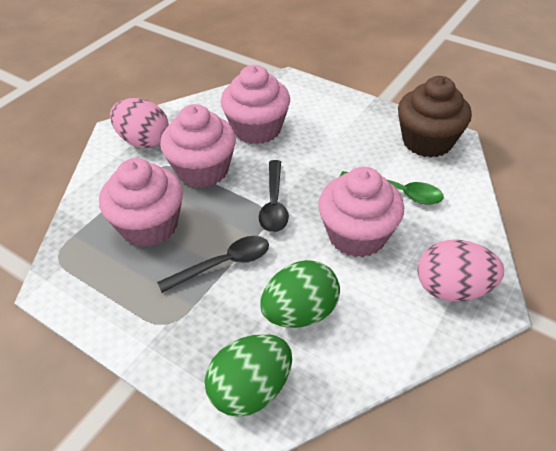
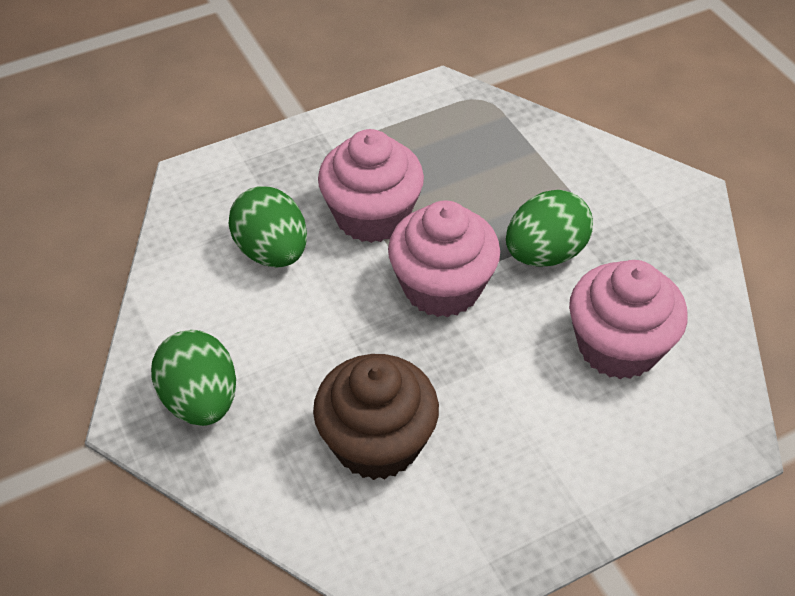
black spoon: [157,236,269,293] [259,160,289,232] = 2 -> none = 0
green egg: [205,334,292,417] [260,260,340,328] = 2 -> [151,330,236,426] [228,186,307,268] [506,190,593,266] = 3
green spoon: [340,171,444,204] = 1 -> none = 0
pink cupcake: [99,158,183,247] [160,104,236,188] [221,65,290,144] [318,167,404,257] = 4 -> [318,129,424,243] [388,200,500,317] [569,260,688,379] = 3
pink egg: [110,98,169,148] [417,240,504,302] = 2 -> none = 0

